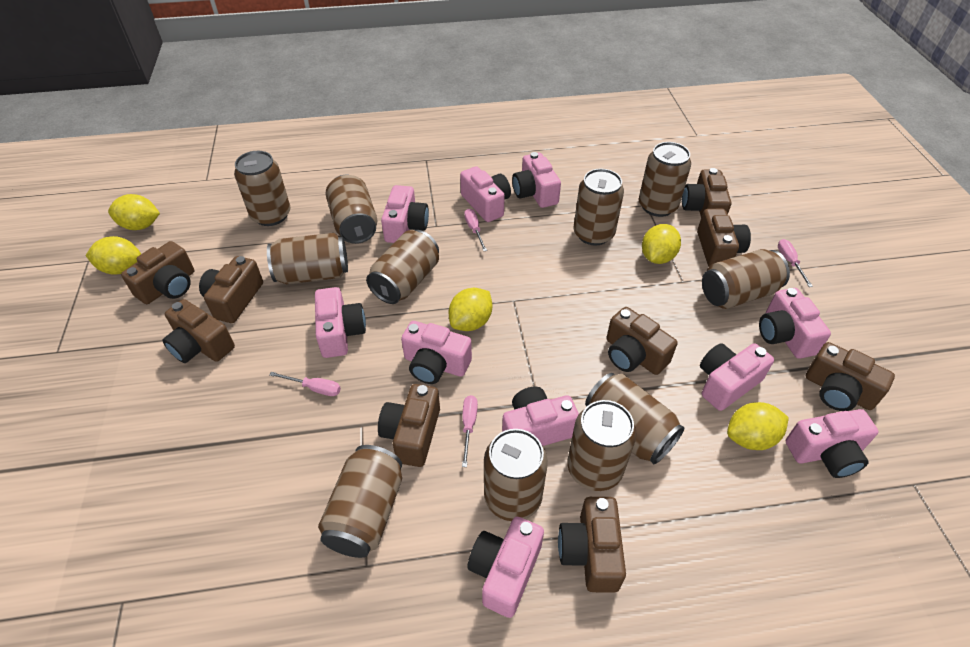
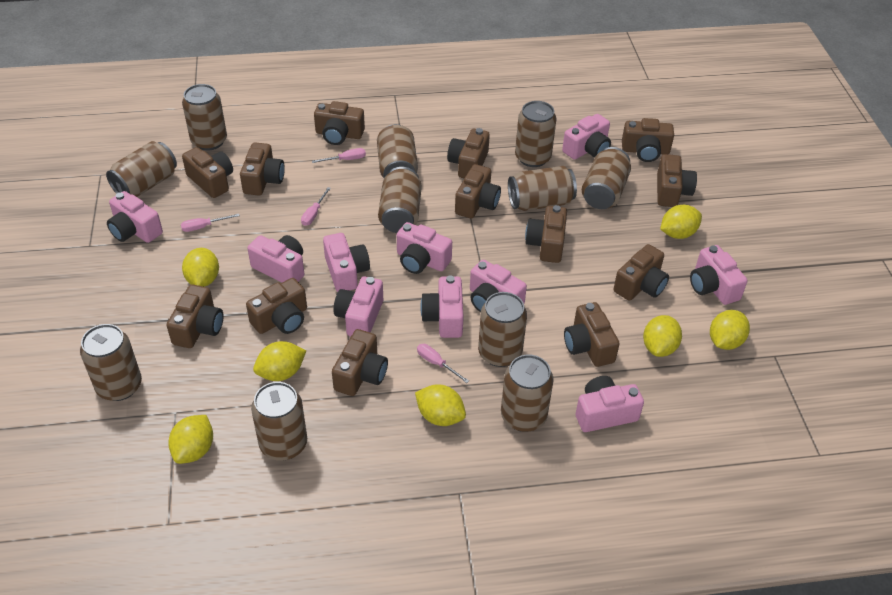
brown camera: [121,241,194,304] [162,299,235,363] [199,256,263,323] [378,384,440,467] [558,497,626,593] [606,307,678,375] [682,168,731,217] [697,209,751,267] [806,342,895,411] = 9 -> [167,284,224,348] [182,147,233,198] [240,142,285,195] [246,278,307,334] [314,101,365,145] [332,329,388,396] [447,128,490,179] [455,164,501,219] [525,205,567,263] [564,302,620,367] [614,244,669,301] [622,118,674,162] [657,154,697,207] = 13
yellow lemon: [85,236,141,275] [108,194,160,230] [449,288,492,331] [642,224,681,264] [727,402,789,450] = 5 -> [168,415,213,464] [182,248,219,287] [253,341,306,381] [415,384,466,426] [643,315,682,357] [660,205,702,239] [710,310,750,350] = 7

